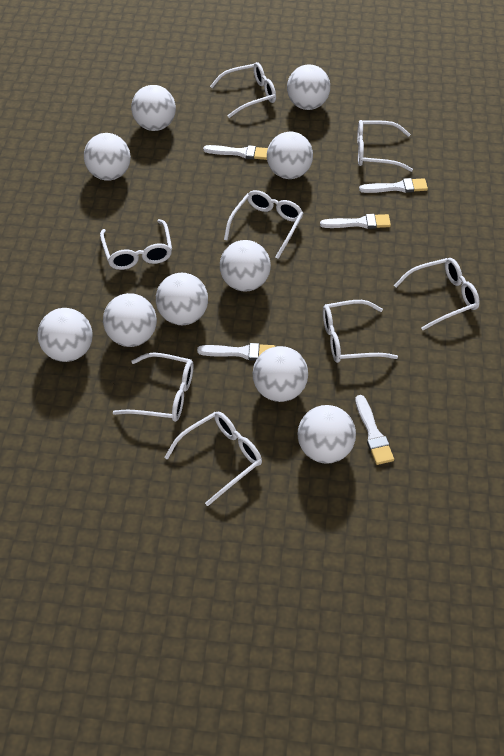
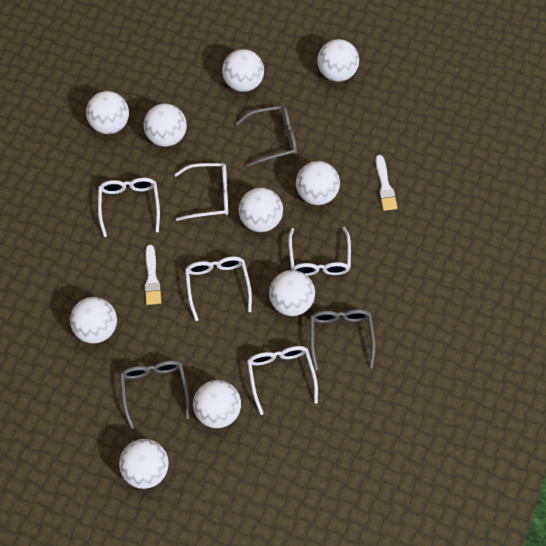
grey glasses: none = 0 -> [120,360,190,429] [236,106,297,167] [310,309,376,371] = 3
white brush: [197,343,275,361] [203,145,268,160] [320,214,391,229] [355,395,394,465] [359,178,428,193] = 5 -> [144,245,161,305] [376,155,398,211] = 2
white glasses: [100,219,172,270] [113,352,193,422] [164,412,262,506] [210,62,276,118] [224,190,304,259] [323,300,398,363] [357,120,413,172] [394,258,480,330] = 8 -> [98,178,160,237] [175,163,229,221] [185,256,252,321] [247,346,318,415] [288,227,351,276] = 5

